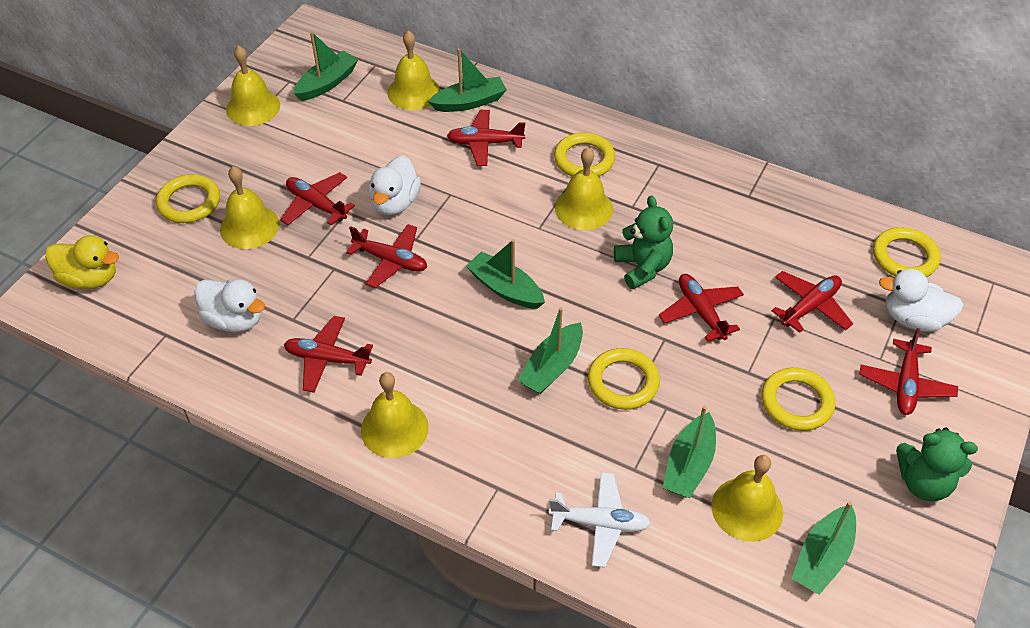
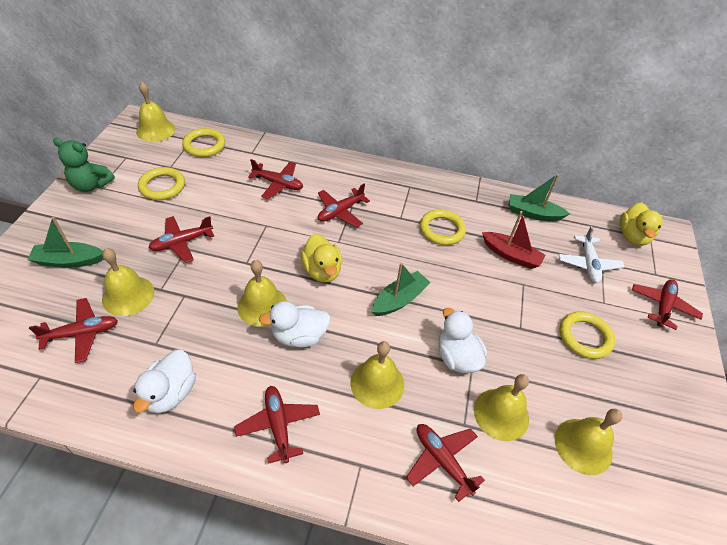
green boat: [294,32,358,101] [428,48,507,112] [466,239,545,309] [517,307,583,394] [663,406,716,498] [792,501,856,595] = 6 -> [27,217,103,268] [372,263,431,316] [508,174,570,221] = 3
green teddy bear: [614,195,673,289] [896,427,978,501] = 2 -> [53,138,115,192] = 1
red boat: none = 0 -> [482,211,546,269] = 1
yellow duck: [45,235,119,289] = 1 -> [300,233,342,283] [620,202,662,246] = 2
yellow ring: [156,174,220,223] [554,133,615,177] [588,348,660,410] [762,368,835,431] [873,227,941,277] = 5 -> [138,167,185,200] [182,128,225,157] [420,209,466,245] [560,311,615,359] = 4

